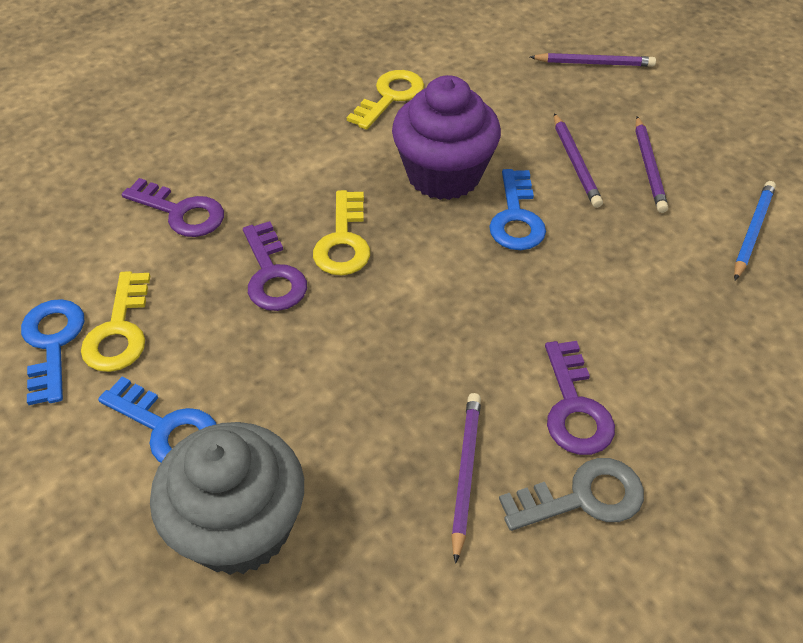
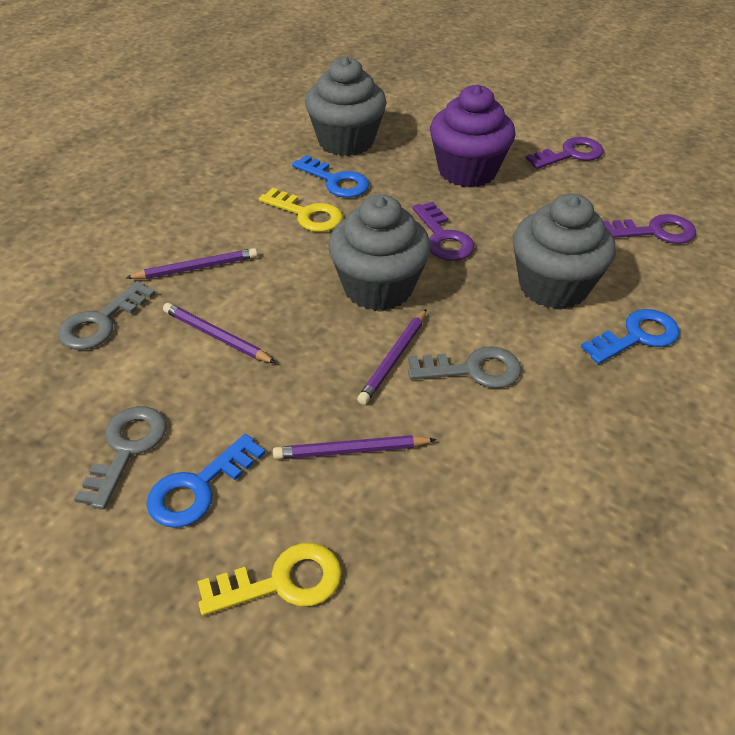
blue pencil: [734,181,776,281] = 1 -> none = 0
grey cupcake: [150,422,304,575] = 1 -> [305,56,387,156] [328,194,431,311] [513,193,616,309] = 3
grey key: [499,458,644,531] = 1 -> [58,281,156,350] [74,406,166,510] [408,346,521,388] = 3
yellow key: [81,271,150,372] [313,190,370,276] [347,70,424,130] = 3 -> [198,543,342,616] [259,188,343,232] = 2

